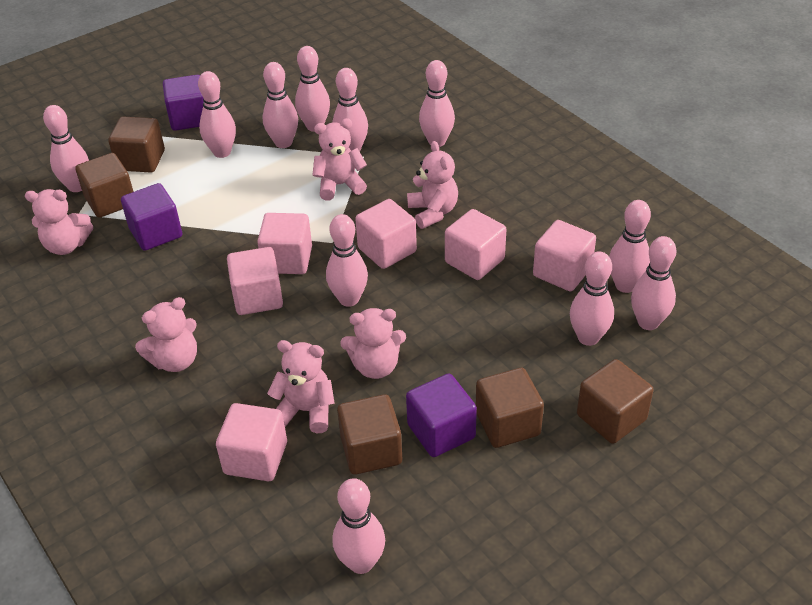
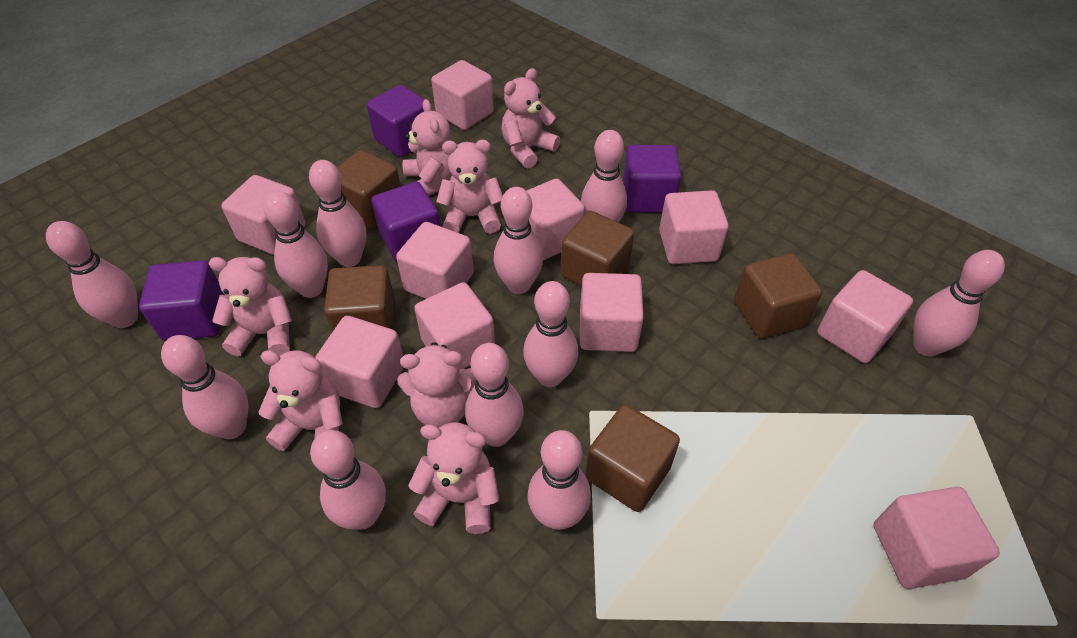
pink cube: [216,403,287,481] [227,247,283,315] [257,213,312,274] [355,199,417,269] [445,209,506,280] [533,220,596,291] = 6 -> [221,175,306,255] [315,316,404,408] [396,222,474,299] [414,282,495,369] [431,60,494,130] [527,178,585,260] [580,273,644,352] [659,190,728,264] [817,270,913,363] [874,487,1000,589] = 10
pink teddy bear: [25,189,93,255] [135,297,197,372] [267,340,335,433] [312,118,367,200] [340,308,406,379] [407,141,458,229] = 6 -> [209,257,292,356] [259,350,343,451] [397,342,476,428] [403,99,452,196] [408,422,499,534] [436,140,503,234] [501,68,560,169] = 7
purple cube: [121,183,182,251] [163,75,204,131] [406,373,477,457] = 3 -> [139,260,225,341] [367,85,425,157] [371,182,440,262] [623,145,681,213] = 4

